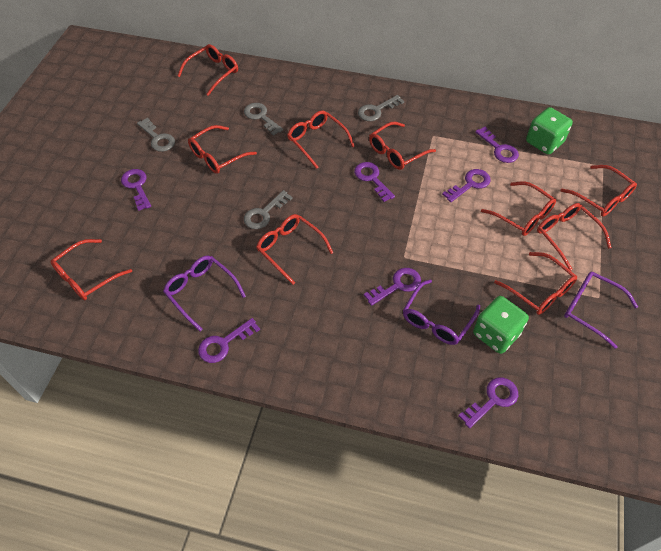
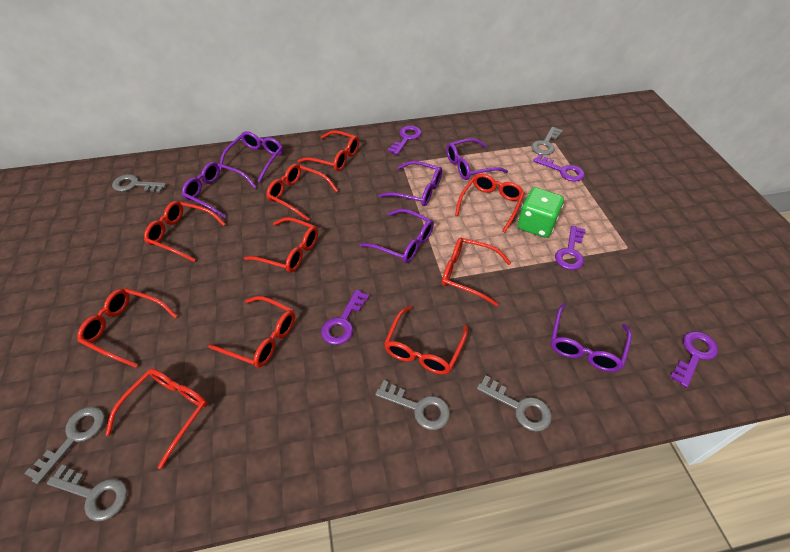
green dice: [473,296,529,354] [526,107,573,155] = 2 -> [518,187,564,238] = 1
grey key: [137,118,175,152] [244,103,283,136] [244,190,293,229] [358,95,404,121] = 4 -> [24,406,105,484] [47,465,127,521] [112,174,167,193] [375,380,450,430] [477,375,552,432] [531,127,562,155] = 6
purple glasses: [163,256,246,331] [403,280,480,345] [564,272,638,349] = 3 -> [182,162,256,218] [220,131,283,182] [360,209,434,263] [379,161,442,206] [446,138,508,180] [551,303,632,372] = 6
purple key: [121,169,151,211] [198,318,260,363] [354,162,395,202] [364,268,421,306] [442,169,490,202] [458,377,518,428] [475,127,519,163] = 7 -> [321,290,369,345] [388,126,421,155] [533,154,585,182] [555,225,585,270] [670,331,718,388] = 5

